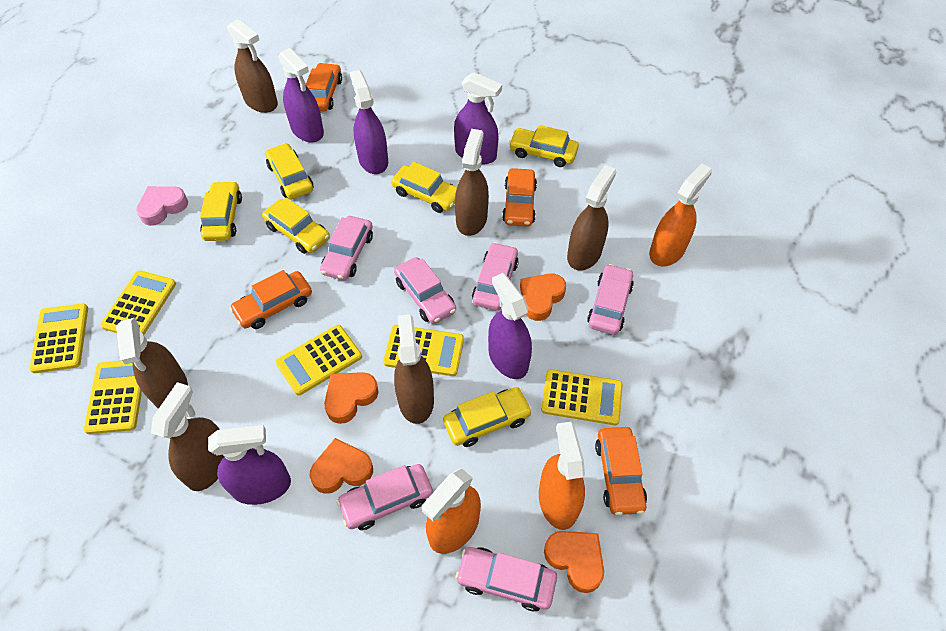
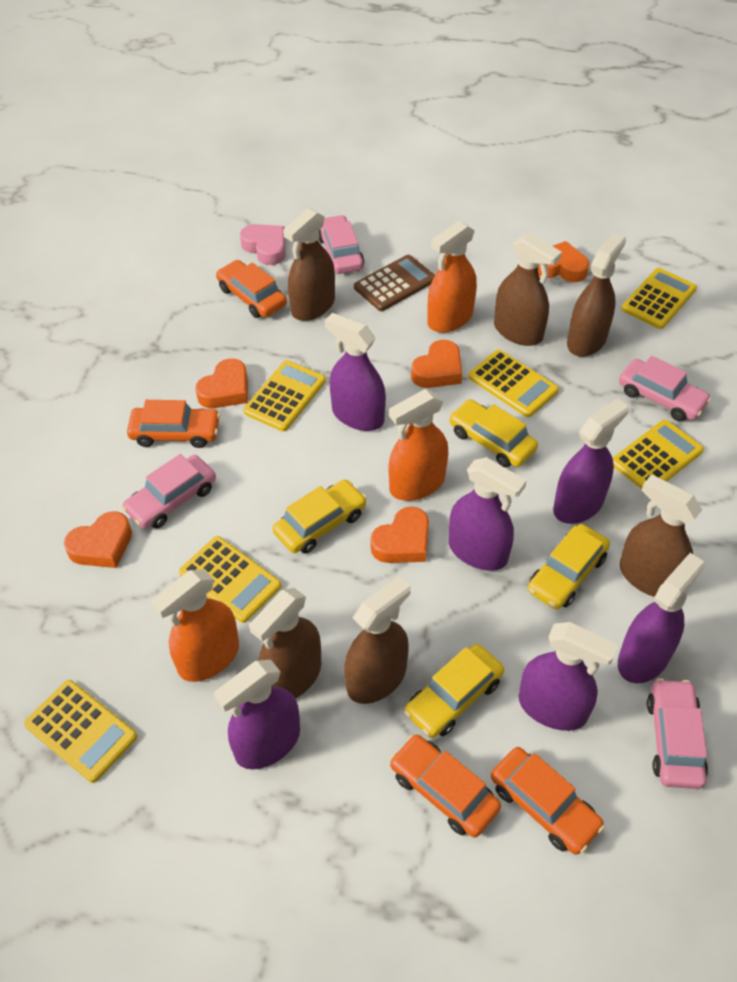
brown calculator: none = 0 -> [354,255,435,311] = 1
orange heart: [309,438,373,494] [324,372,379,424] [520,273,566,321] [544,531,604,593] = 4 -> [64,512,132,568] [195,358,248,408] [370,507,429,563] [411,340,462,388] [538,241,589,282] = 5
pink car: [320,216,373,280] [337,464,433,530] [394,257,456,324] [456,547,557,611] [472,242,519,311] [587,264,634,335] = 6 -> [122,454,216,529] [318,215,364,274] [619,356,712,421] [647,678,708,789] = 4
purple spray bottle: [208,425,291,505] [278,48,324,143] [350,70,388,174] [454,72,502,165] [488,273,532,379] = 5 -> [214,660,300,769] [325,313,386,431] [449,457,527,571] [518,622,618,731] [553,399,629,524] [618,553,704,683] = 6
yellow car: [200,181,242,241] [262,198,330,254] [265,143,313,199] [391,162,457,213] [443,387,532,447] [509,125,579,167] = 6 -> [272,479,367,553] [404,644,504,738] [449,399,538,467] [528,524,610,610] = 4

